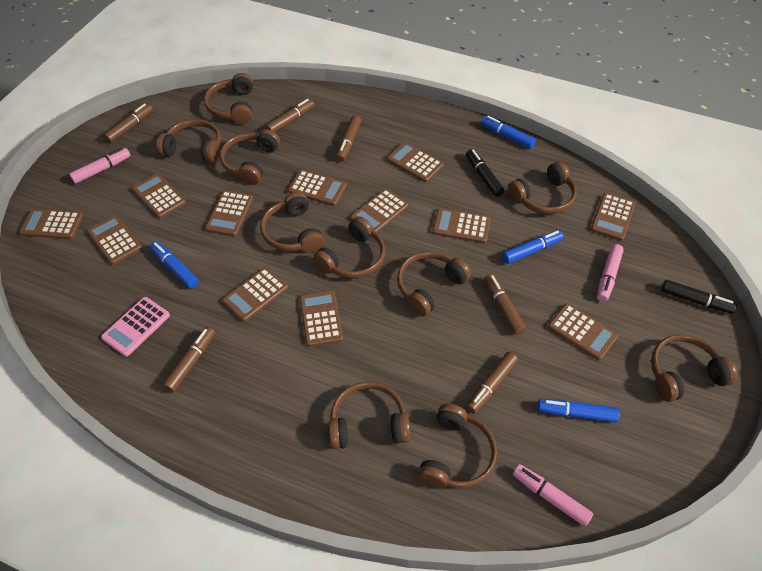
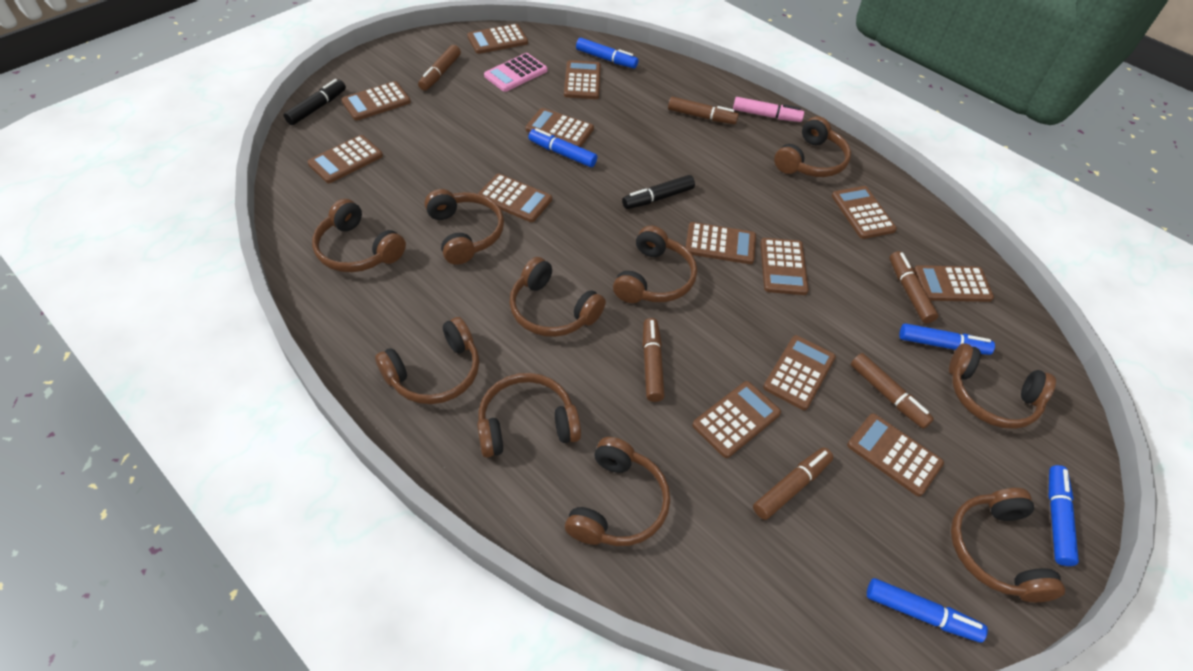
blue marker: [150,242,199,288] [481,116,536,149] [502,230,564,264] [538,399,620,423] = 4 -> [528,128,597,167] [576,38,638,68] [867,578,988,643] [899,323,995,355] [1049,465,1079,566] = 5
brown calculator: [19,209,84,239] [87,215,142,265] [132,173,186,218] [205,190,253,237] [222,267,288,322] [288,170,347,206] [300,290,343,347] [351,189,409,233] [387,142,444,182] [432,208,491,243] [548,303,618,360] [591,193,636,241] = 12 -> [308,135,383,183] [341,81,411,121] [467,24,528,54] [478,174,552,222] [526,108,594,147] [564,60,601,99] [686,222,756,264] [692,381,781,458] [760,238,809,295] [763,335,836,410] [832,186,897,239] [847,413,944,496] [914,265,994,302] = 13
pink marker: [69,148,131,184] [513,464,593,527] [597,244,624,302] = 3 -> [733,97,804,122] = 1

